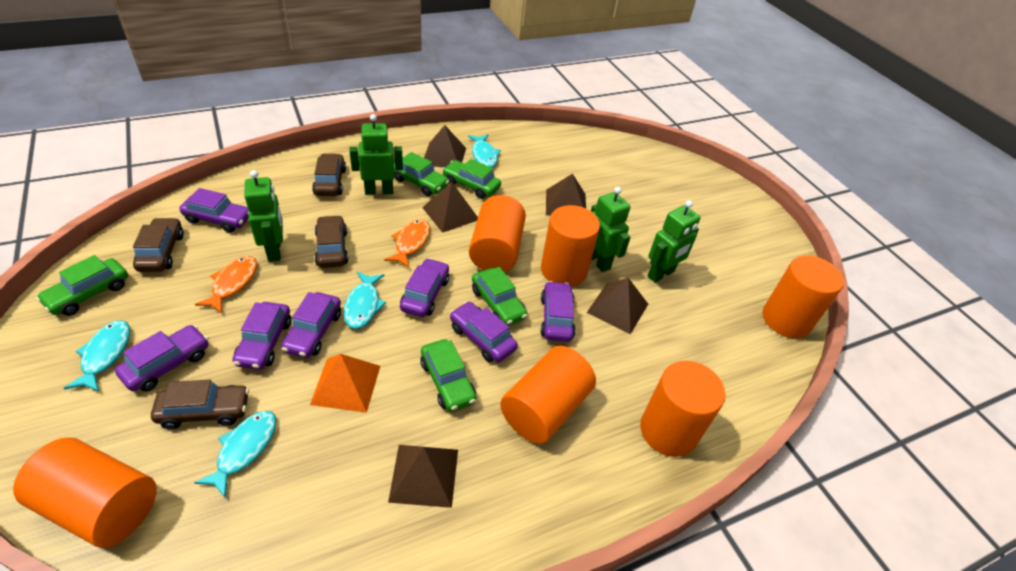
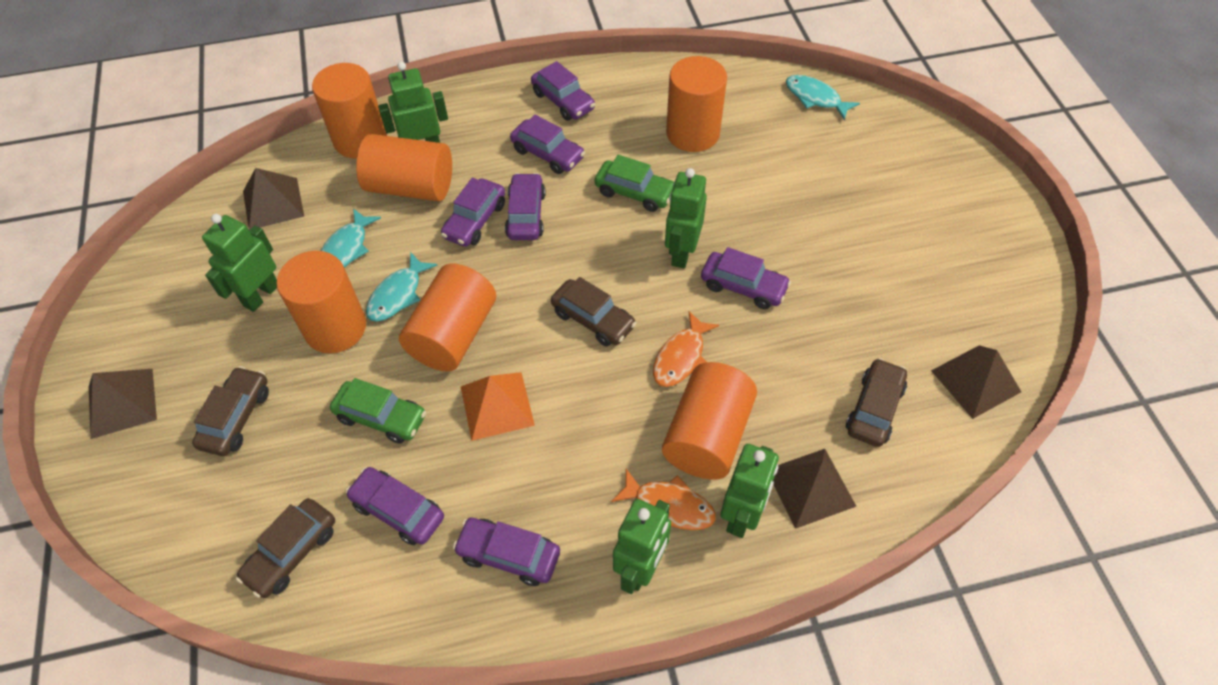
brown pyramid: [388,445,458,508] [422,182,478,233] [424,125,466,168] [546,173,586,216] [587,278,648,334] = 5 -> [89,369,157,439] [243,168,304,230] [773,449,856,529] [931,345,1021,419] = 4
green car: [36,255,128,316] [394,152,449,196] [420,339,476,412] [442,159,501,199] [472,267,527,326] = 5 -> [330,378,426,444] [595,155,674,212] = 2
green robot: [244,170,283,262] [349,114,403,195] [591,187,631,272] [648,200,701,283] = 4 -> [202,214,277,312] [378,62,448,143] [613,499,671,594] [665,168,707,268] [720,444,779,538] = 5
turquoise fish: [63,320,130,392] [194,411,276,497] [344,272,386,329] [468,134,501,168] = 4 -> [321,208,381,268] [366,252,438,322] [786,75,860,121] = 3

